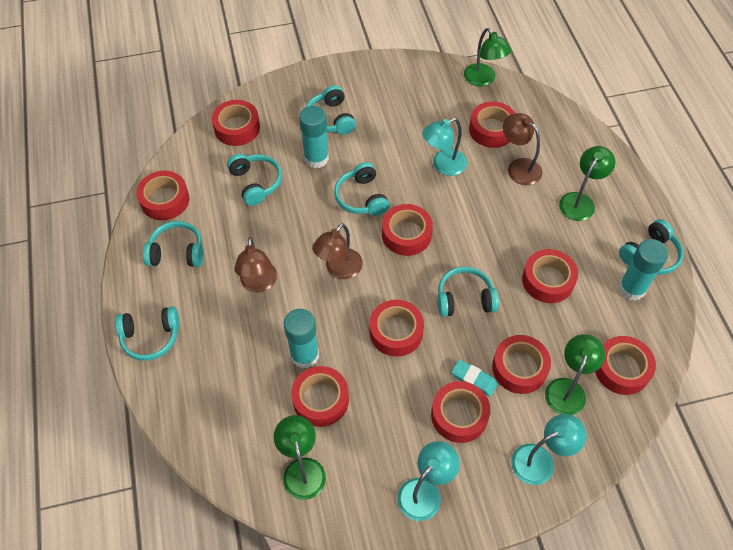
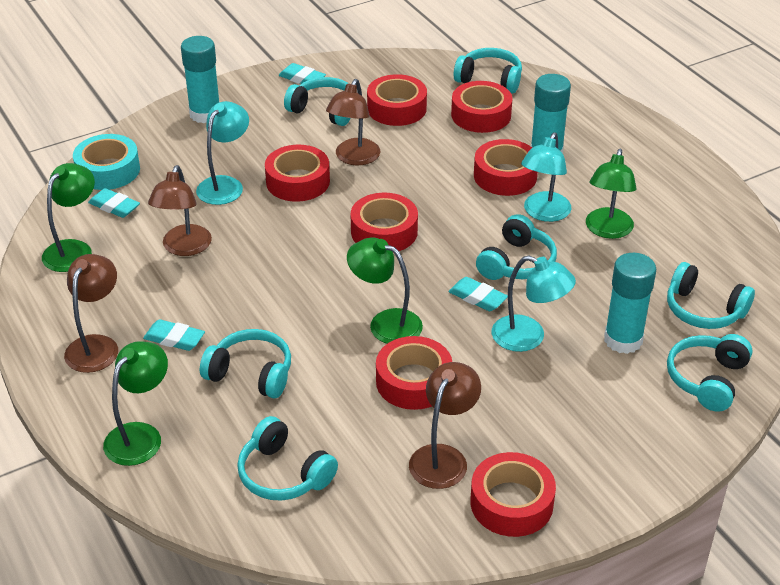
brown lamp: [234,237,277,292] [312,223,363,279] [503,113,542,185] = 3 -> [64,254,118,373] [148,165,212,256] [326,79,380,165] [409,362,481,489] = 4
red tape: [136,170,189,220] [212,100,260,146] [291,366,349,427] [370,300,424,357] [382,204,433,256] [431,381,490,443] [469,101,515,148] [492,335,551,394] [522,249,578,303] [595,336,656,395] = 10 -> [265,145,330,202] [350,193,418,251] [367,74,427,126] [376,336,452,410] [451,81,513,133] [470,452,556,537] [474,139,538,196] = 7
turquoise eraser: [451,360,498,397] = 1 -> [88,188,140,218] [143,319,205,351] [279,63,326,84] [448,277,508,311] = 4
turquoise tape: none = 0 -> [73,134,140,190] = 1

